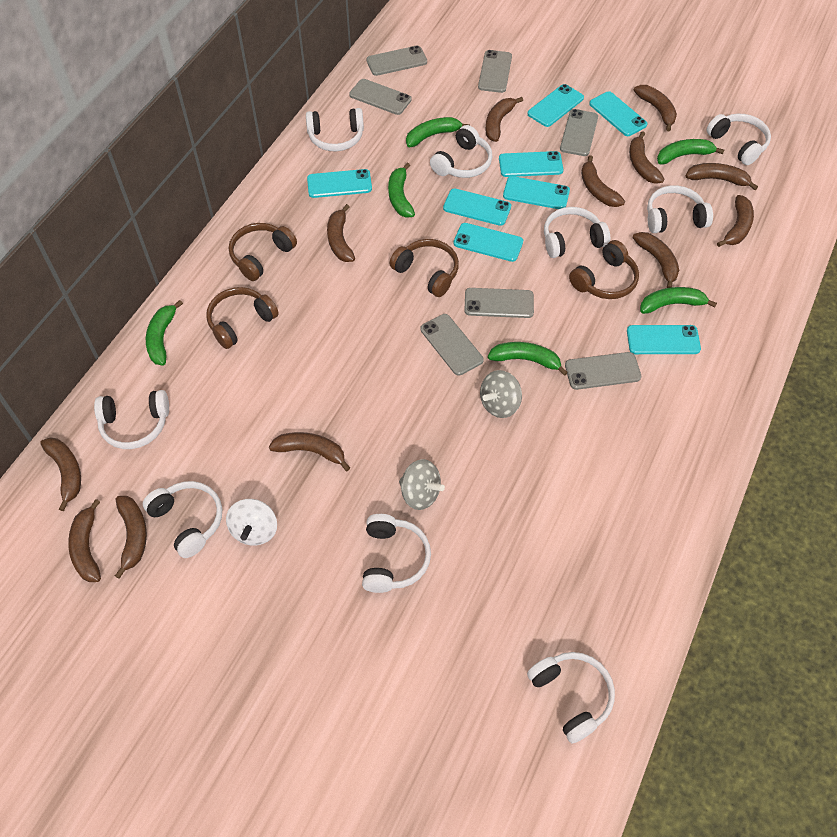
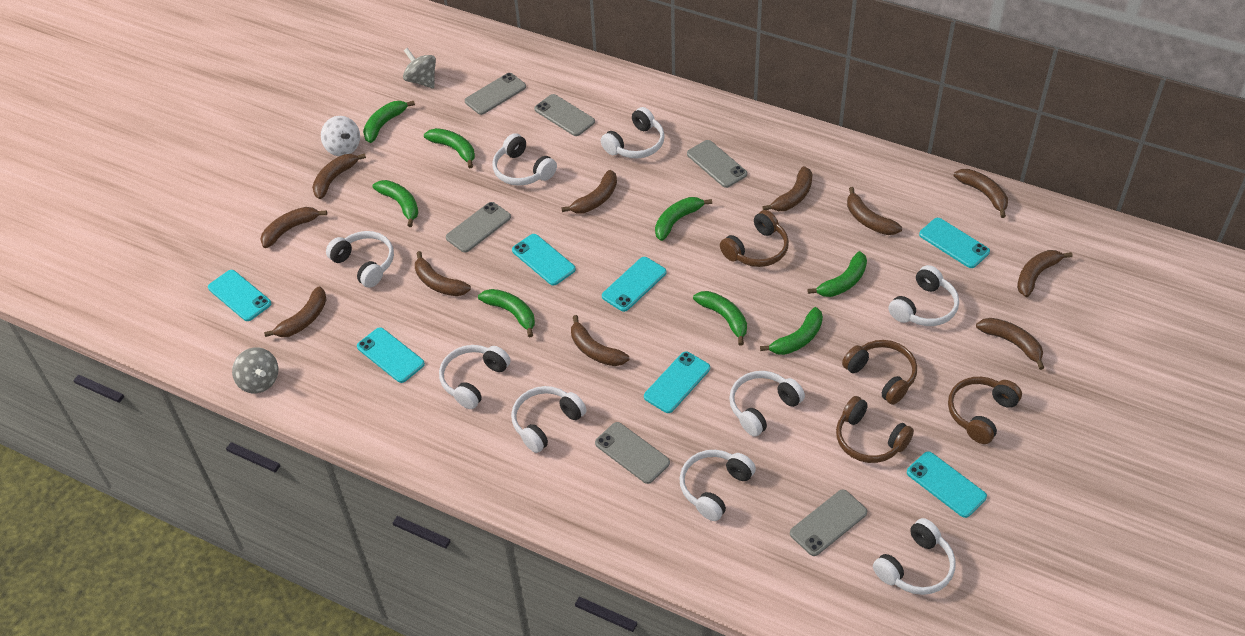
brown banana: [40,437,81,511] [68,499,101,582] [115,496,147,579] [269,432,350,471] [327,204,355,262] [486,97,523,142] [581,155,625,207] [629,131,664,184] [633,232,679,288] [634,85,677,131] [686,163,758,190] [717,195,754,247] = 12 -> [260,207,327,248] [264,286,326,337] [312,153,366,199] [415,251,471,296] [561,170,617,213] [571,315,629,366] [763,166,812,211] [847,187,902,235] [954,169,1008,218] [976,318,1045,370] [1017,250,1072,297] = 11
green banana: [146,300,183,365] [388,163,415,217] [406,117,470,147] [488,342,568,376] [640,287,717,314] [657,139,724,164] = 6 -> [363,101,415,143] [372,180,419,227] [424,128,475,168] [478,289,535,338] [655,197,712,241] [693,291,747,346] [760,307,823,355] [807,251,867,297] = 8
grey phone: [349,79,412,115] [366,46,427,76] [420,314,484,376] [464,288,534,318] [478,50,512,93] [560,109,598,156] [565,352,641,390] = 7 -> [446,202,511,252] [465,73,526,115] [534,94,595,136] [595,422,670,484] [687,140,747,188] [790,490,867,556] = 6
turquoise phone: [307,169,372,198] [443,188,511,226] [454,223,523,262] [499,151,563,177] [503,176,570,209] [528,84,584,127] [589,91,647,136] [627,325,701,354] = 8 -> [208,270,271,321] [357,327,425,383] [512,234,576,285] [602,257,666,312] [644,351,710,413] [907,451,987,518] [919,218,990,268] = 7

